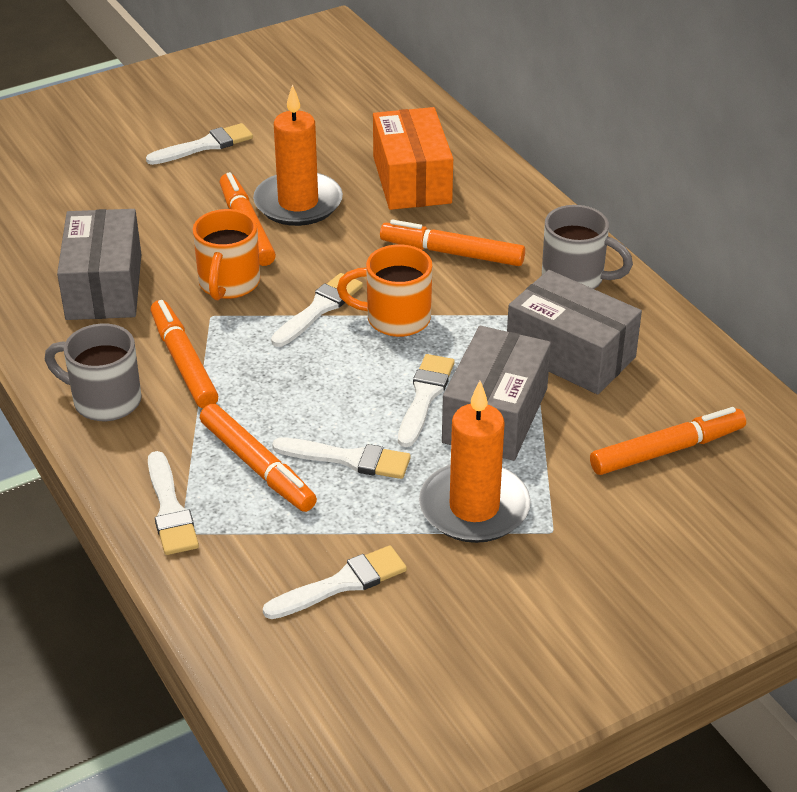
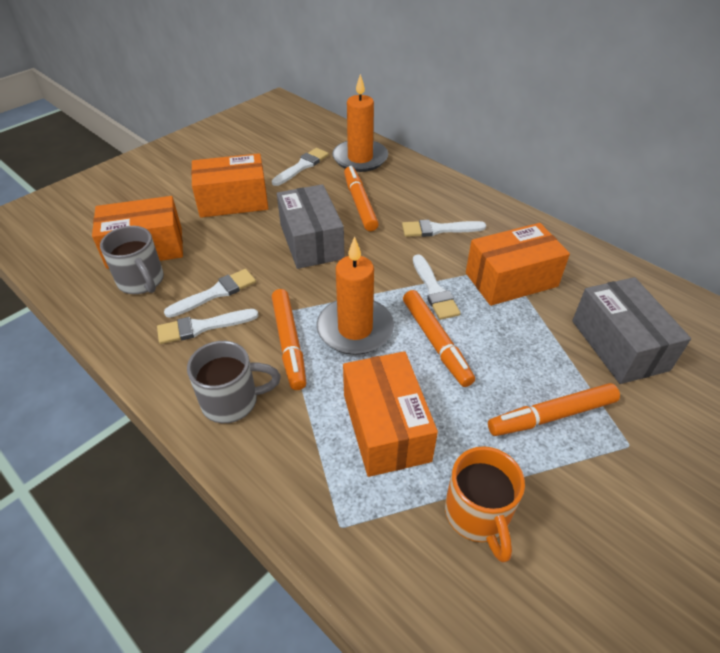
grey box: [57,209,141,320] [442,326,551,461] [507,270,642,394] = 3 -> [277,184,345,269] [572,277,691,384] = 2
orange box: [373,107,453,210] = 1 -> [92,196,183,269] [191,153,268,218] [343,351,438,477] [466,223,570,306] = 4
orange marker: [151,300,218,408] [200,404,317,512] [219,172,276,266] [380,220,525,266] [590,407,746,475] = 5 -> [272,289,306,390] [344,166,379,231] [403,290,475,387] [488,383,620,436] = 4
orange mug: [193,209,260,300] [337,244,432,337] = 2 -> [445,446,525,563] = 1
white brush: [146,123,253,165] [148,451,199,555] [263,545,407,619] [271,273,363,347] [272,438,411,479] [398,354,455,447] = 6 -> [157,309,259,344] [164,269,256,318] [272,148,329,186] [402,220,486,237] [413,254,460,320] = 5

